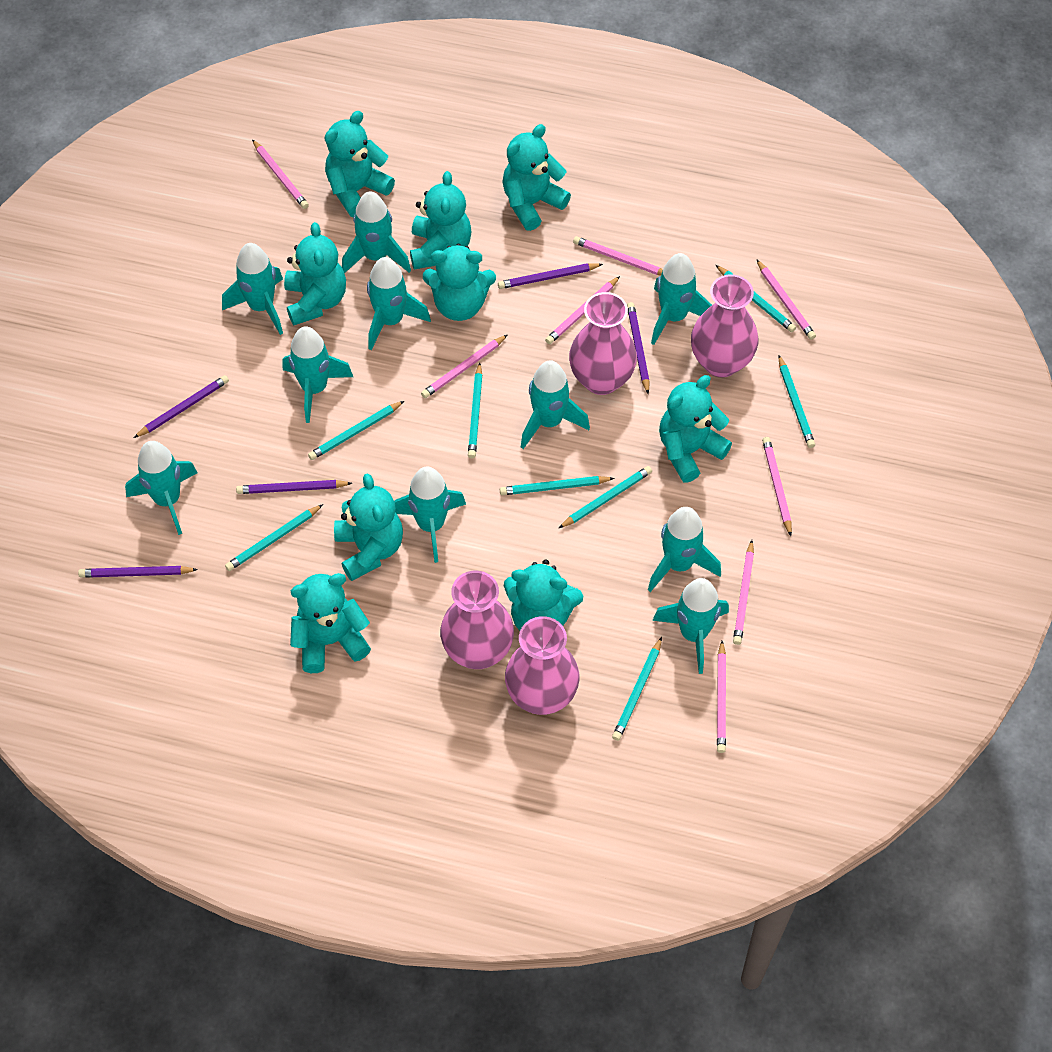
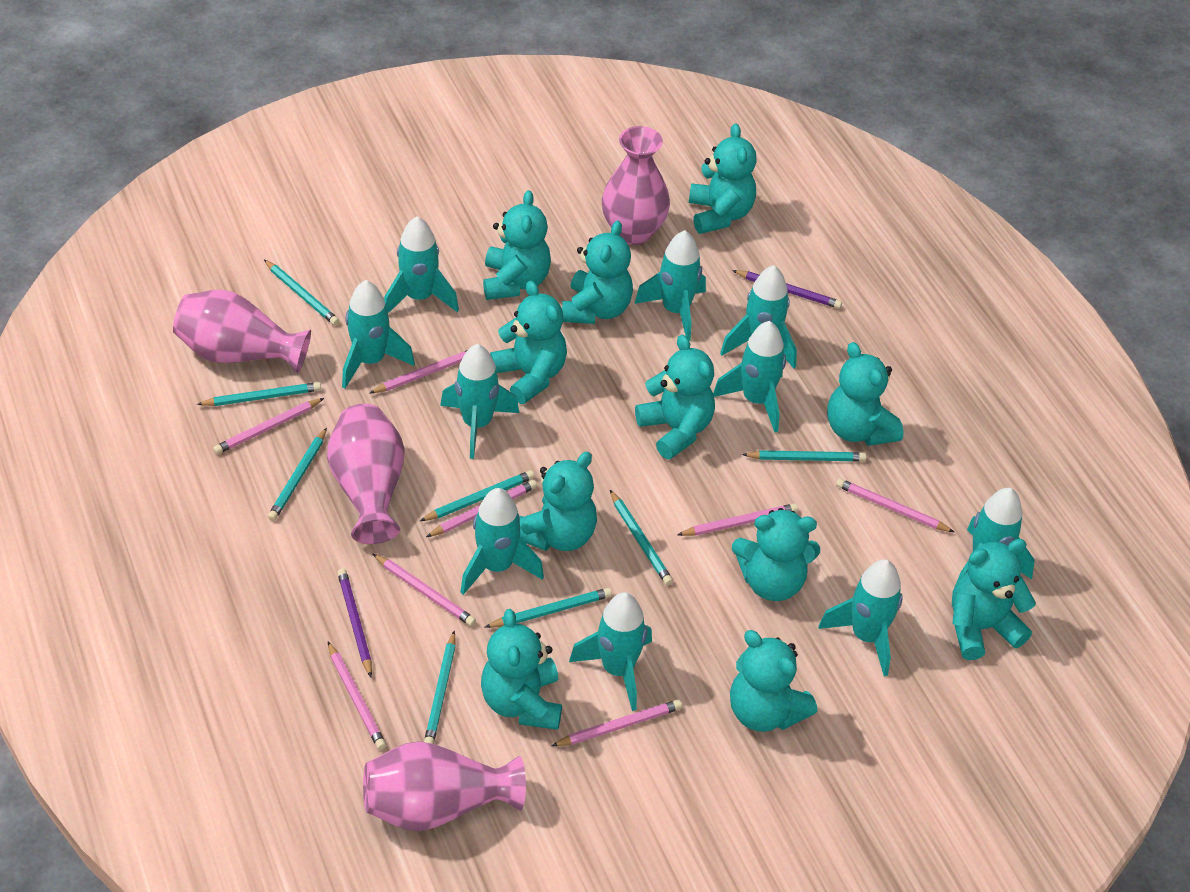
purple pencil: [78,566,198,578] [134,375,229,438] [236,480,352,494] [498,263,603,289] [627,302,650,394] = 5 -> [337,568,372,677] [732,270,842,309] = 2
turquoise teddy bear: [284,222,346,325] [290,573,371,673] [325,111,395,217] [334,473,403,581] [410,171,471,269] [423,244,496,321] [502,124,571,231] [504,559,583,631] [659,375,732,483] = 9 -> [481,609,562,730] [483,190,551,300] [490,281,567,404] [519,451,597,551] [562,220,633,324] [635,335,715,459] [689,124,757,234] [730,630,817,732] [732,508,820,601] [827,342,903,446] [952,539,1036,660] = 11

